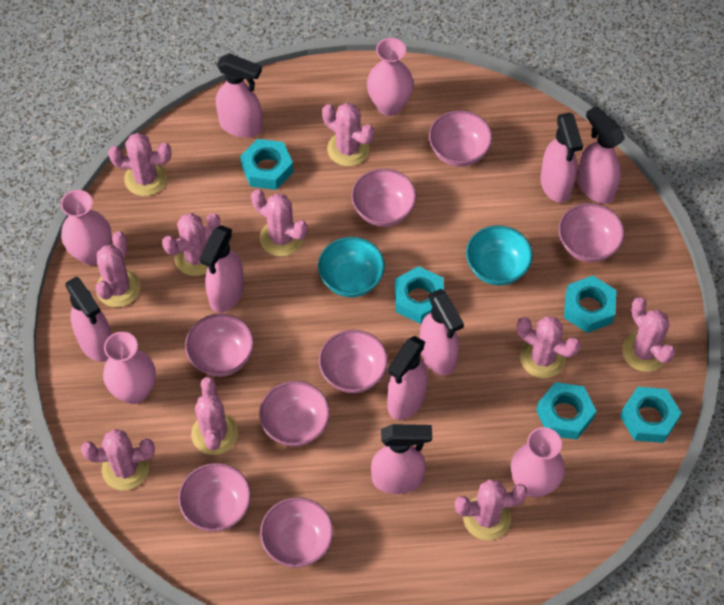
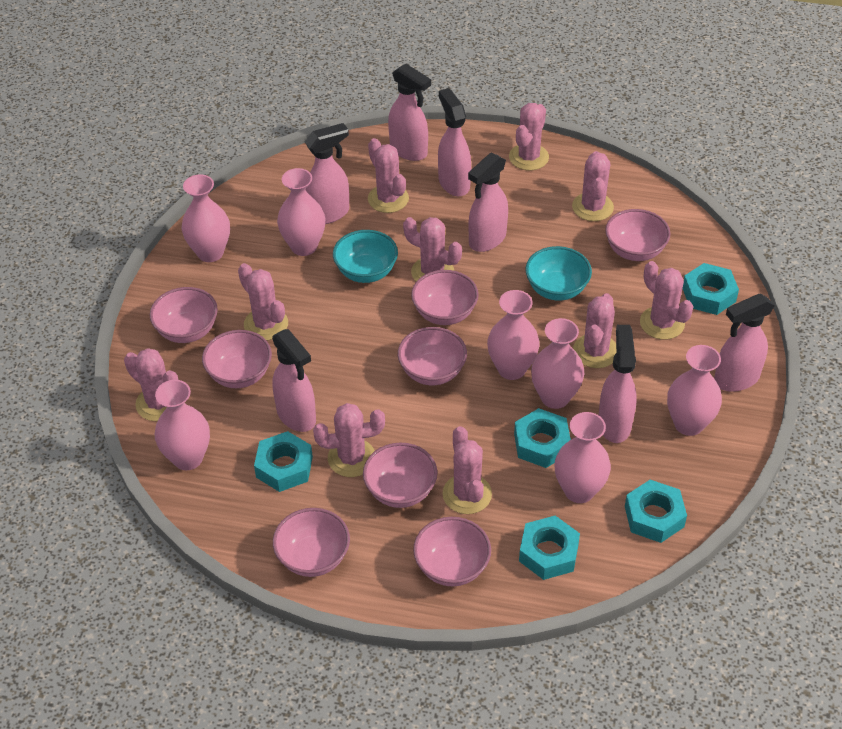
pink spray bottle: [65,276,112,362] [200,225,244,313] [216,53,263,137] [371,424,432,494] [387,336,428,420] [420,289,464,375] [540,113,583,203] [577,106,625,204] = 8 -> [272,329,316,432] [305,123,349,224] [388,64,431,161] [438,88,471,196] [468,153,508,252] [599,325,637,443] [714,294,774,392] = 7
pink vase: [61,190,112,265] [103,332,156,404] [367,38,414,116] [511,427,565,497] = 4 -> [155,380,210,470] [182,174,230,262] [277,168,325,256] [487,290,540,380] [531,318,584,409] [555,412,611,503] [667,345,722,436] = 7

